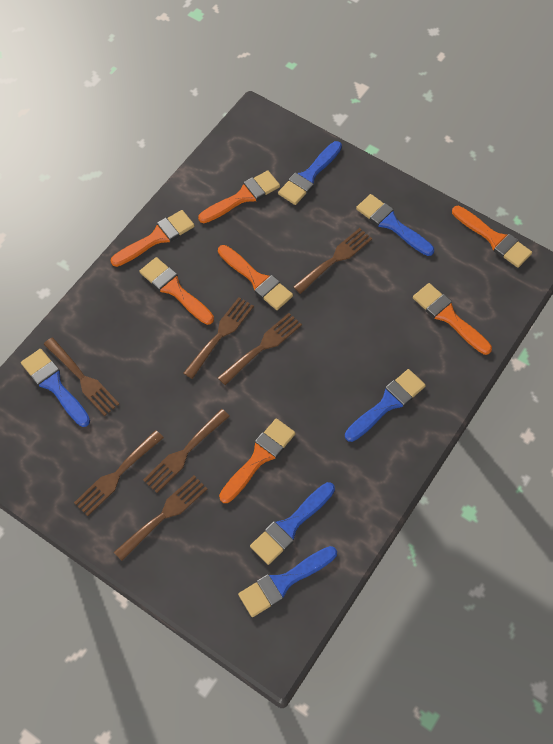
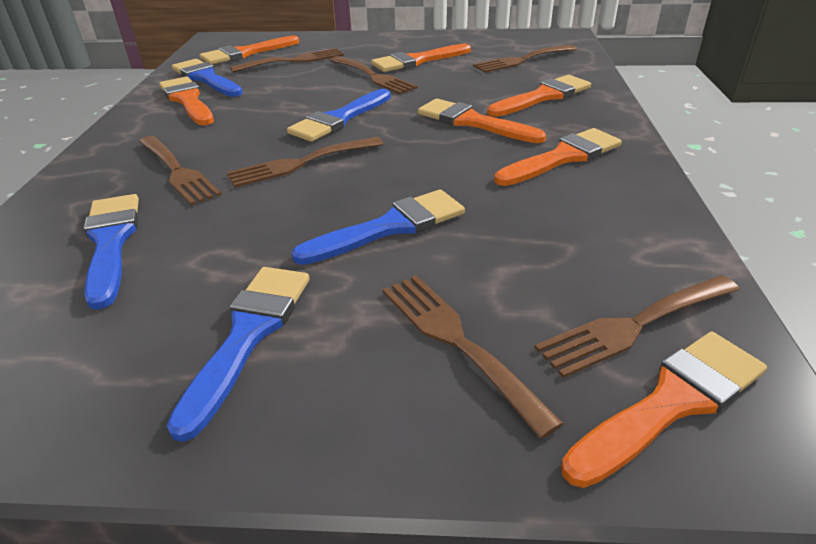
blue brush: [21,349,90,427] [238,546,337,617] [250,482,335,565] [278,141,342,205] [345,369,426,442] [356,194,434,256] = 6 -> [84,194,139,310] [167,267,310,442] [172,59,243,97] [287,89,391,142] [291,189,465,265] = 5

